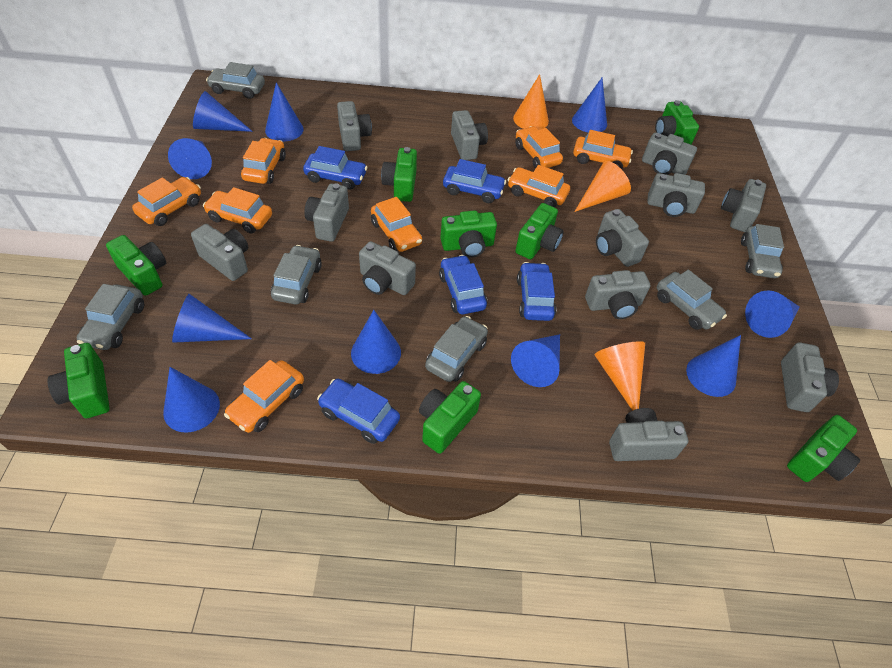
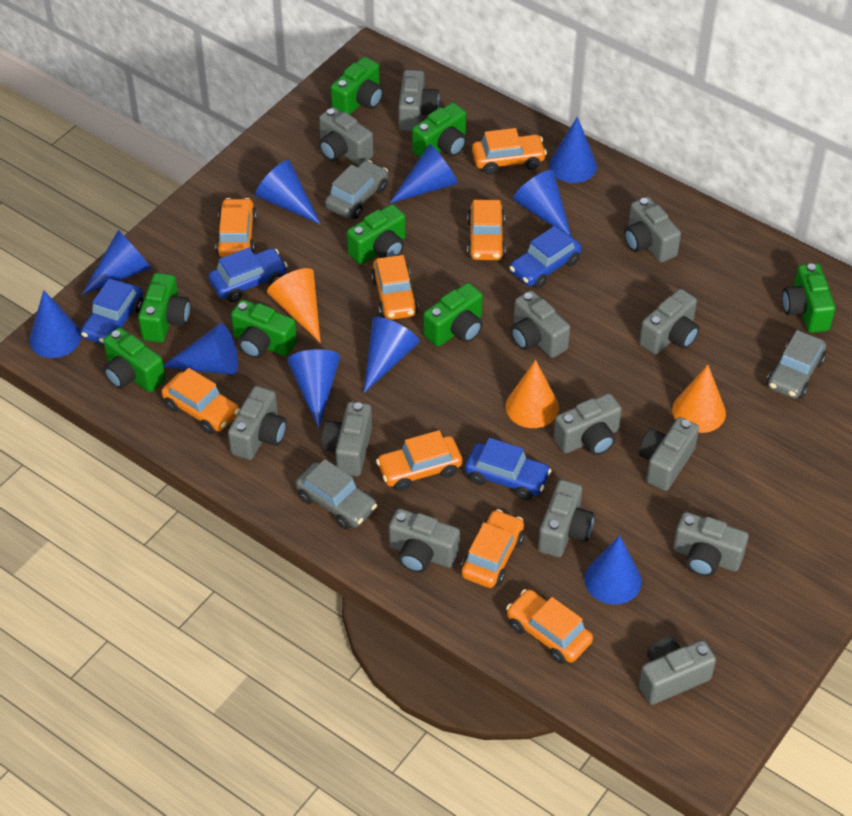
blue car: [303,146,367,190] [317,379,400,444] [439,255,487,314] [443,159,506,203] [517,262,556,321] = 5 -> [81,279,144,345] [209,248,288,302] [465,438,552,500] [509,226,582,289] = 4
grey camera: [191,224,248,281] [304,183,349,242] [337,101,372,151] [359,241,416,295] [451,110,488,160] [585,270,650,319] [596,209,649,267] [609,408,688,461] [642,132,697,175] [647,173,705,217] [721,179,766,232] [781,342,839,412] = 12 -> [228,386,287,460] [319,107,373,165] [321,402,372,476] [389,509,460,573] [398,70,439,131] [510,290,570,358] [538,480,595,557] [554,393,622,455] [624,196,681,262] [639,289,699,355] [639,417,699,491] [639,637,716,705] [673,512,749,576] = 13
grey car: [76,284,144,350] [206,62,265,99] [271,245,322,304] [425,316,488,382] [657,270,727,330] [741,224,784,278] = 6 -> [296,459,377,529] [325,160,388,219] [767,330,826,399] = 3

